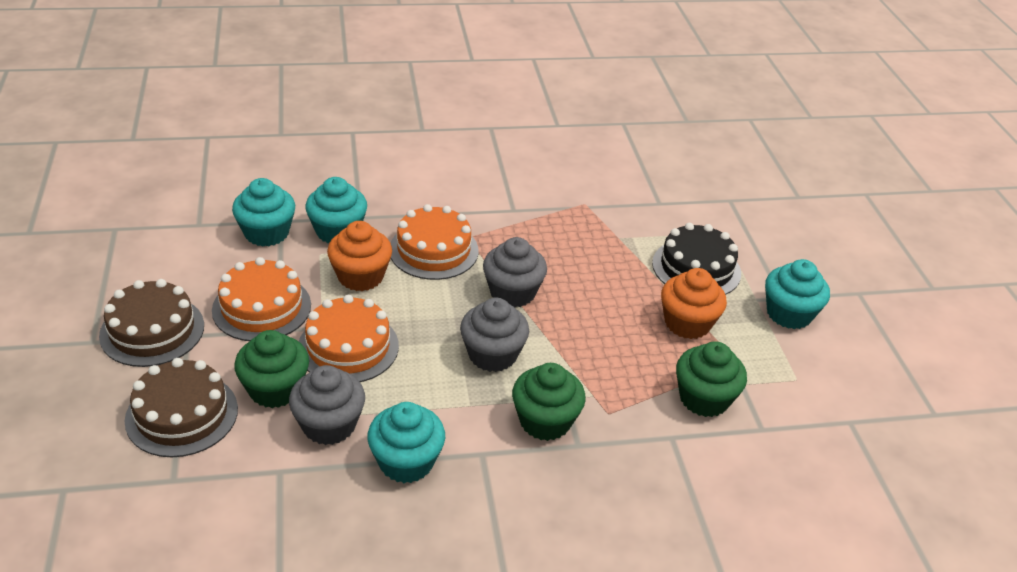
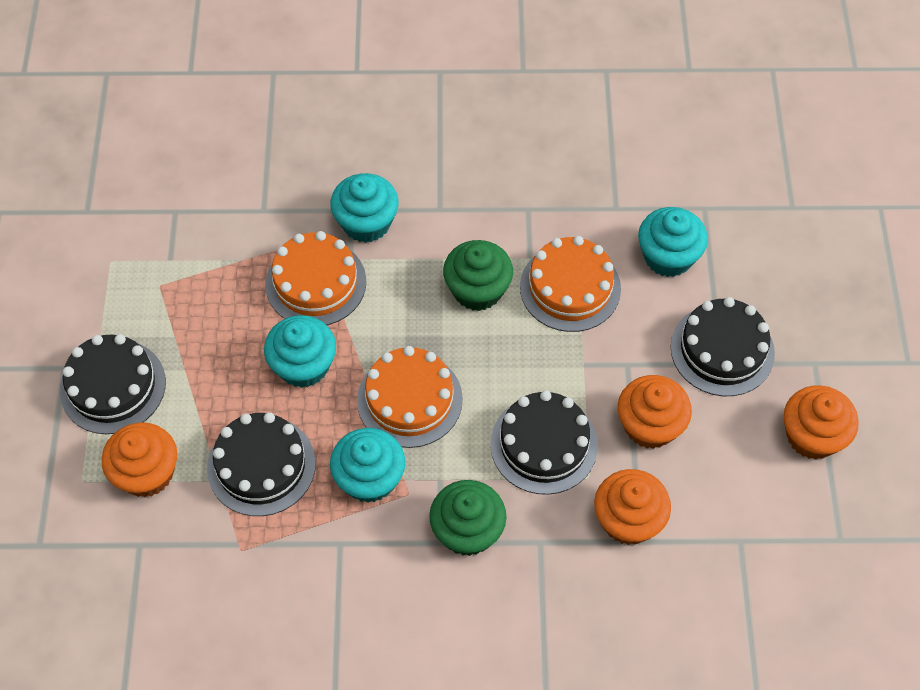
black cake: [652,223,741,295] = 1 -> [60,334,166,434] [207,412,316,516] [490,390,598,495] [671,297,775,396] = 4
brown cake: [99,279,204,367] [125,358,238,457] = 2 -> none = 0
green cupcake: [234,330,309,408] [512,363,586,441] [676,341,747,417] = 3 -> [429,480,507,556] [443,240,513,311] = 2
grey cupcake: [289,365,365,445] [460,298,529,372] [483,237,547,308] = 3 -> none = 0
orange cupcake: [327,221,392,291] [661,268,727,339] = 2 -> [102,422,177,497] [594,469,671,545] [618,375,692,449] [784,385,859,460] = 4

